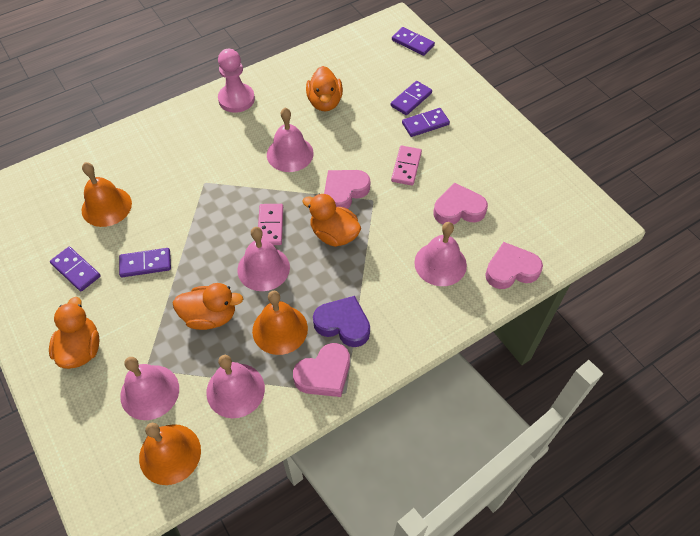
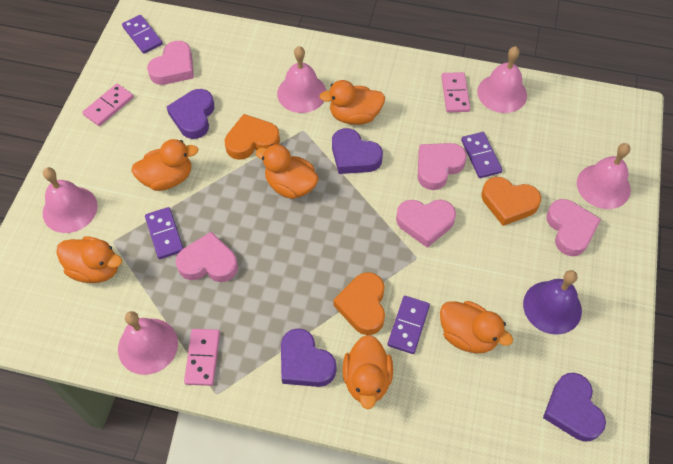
orange bell: [82,162,132,227] [139,423,201,485] [252,291,308,355] = 3 -> none = 0
orange duck: [49,297,99,369] [173,283,243,330] [302,194,361,247] [306,66,343,112] = 4 -> [56,236,122,283] [131,139,198,191] [255,144,319,199] [319,80,385,125] [343,335,393,409] [440,301,513,353] = 6
orange heart: none = 0 -> [225,114,280,160] [333,272,385,335] [482,177,541,226] = 3
pink domino: [258,204,283,245] [391,146,422,186] = 2 -> [82,84,134,126] [184,329,220,386] [441,72,470,113] = 3
pink heart: [293,343,350,397] [324,170,371,209] [434,183,488,225] [485,242,543,289] = 4 -> [147,41,194,85] [176,232,238,282] [396,200,456,248] [418,143,467,190] [546,199,601,256] = 5
pink pawn: [218,49,255,113] = 1 -> none = 0
purple bell: none = 0 -> [523,270,582,335] = 1
purple domino: [50,247,101,291] [119,248,171,277] [391,81,432,115] [392,27,435,56] [402,108,450,137] = 5 -> [122,15,163,54] [145,207,184,259] [388,296,430,354] [461,132,502,178] = 4
purple heart: [313,296,370,347] = 1 -> [167,89,214,139] [281,328,336,387] [332,128,383,174] [543,373,606,442] = 4

